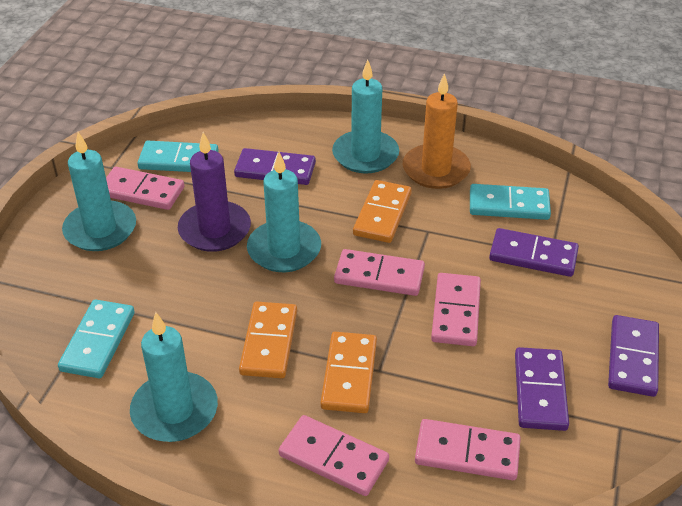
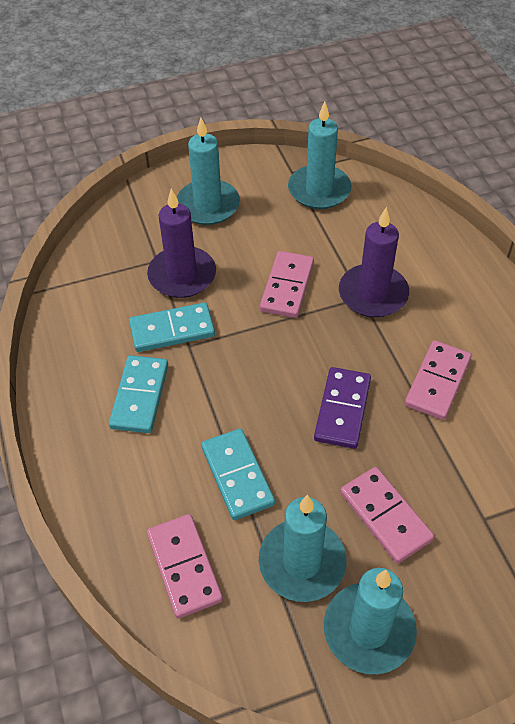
orange candle: [403,73,471,189] = 1 -> none = 0
orange domino: [239,302,297,378] [320,332,377,413] [353,180,412,243] = 3 -> none = 0
pink domino: [106,167,184,210] [279,415,389,496] [334,249,425,296] [415,419,521,480] [431,273,481,346] = 5 -> [147,514,223,619] [260,251,314,318] [340,467,434,564] [405,340,472,420] = 4
purple candle: [178,132,251,252] = 1 -> [147,189,216,298] [339,207,409,317] = 2
purple domino: [234,148,316,185] [489,228,579,277] [515,347,569,431] [608,315,659,397] = 4 -> [314,367,371,449] = 1

